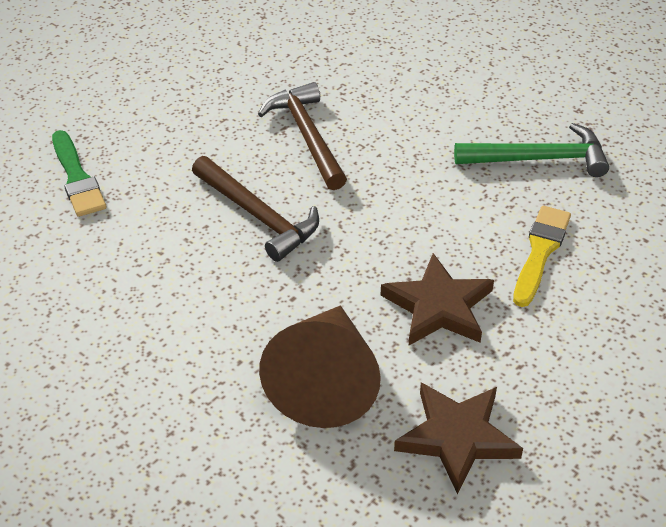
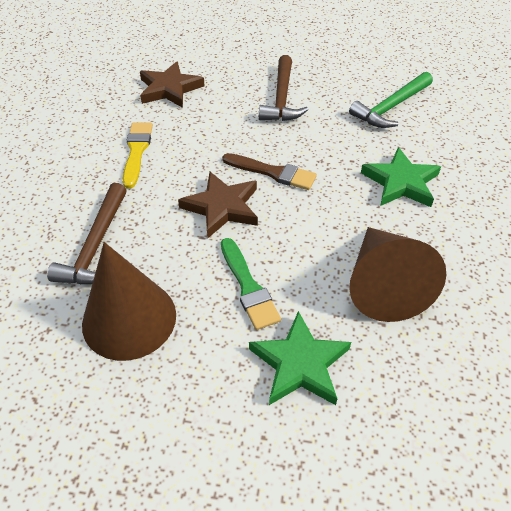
brown brush: none = 0 -> [222,153,317,190] = 1
brown cone: [259,305,381,428] = 1 -> [82,242,176,361] [349,227,446,322] = 2
green star: none = 0 -> [249,311,351,405] [361,147,441,207] = 2

